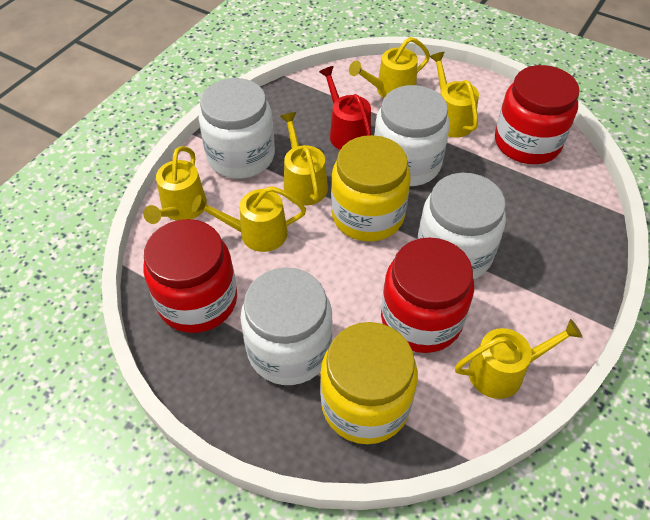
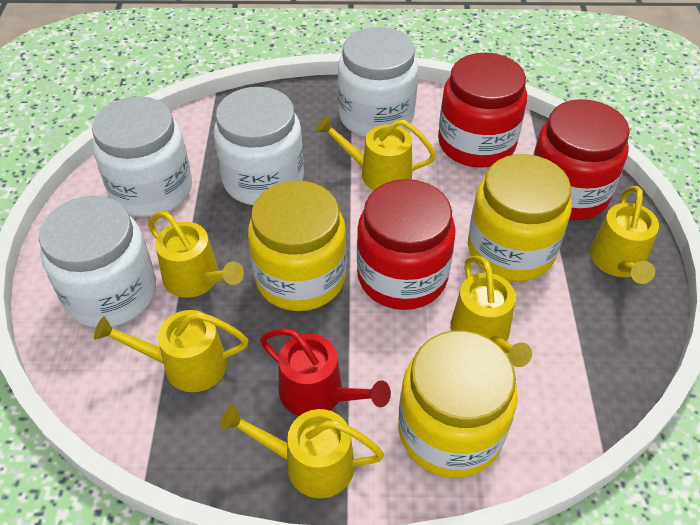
yellow jar: [320,322,418,444] [331,135,411,242] = 2 -> [248,181,347,311] [398,330,518,478] [468,154,571,282] = 3

